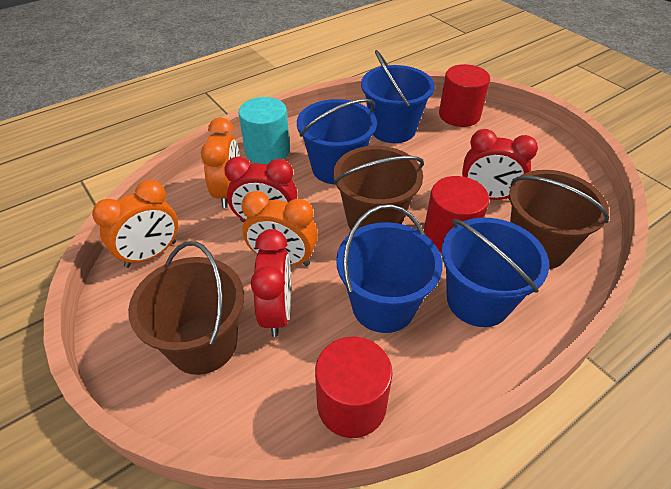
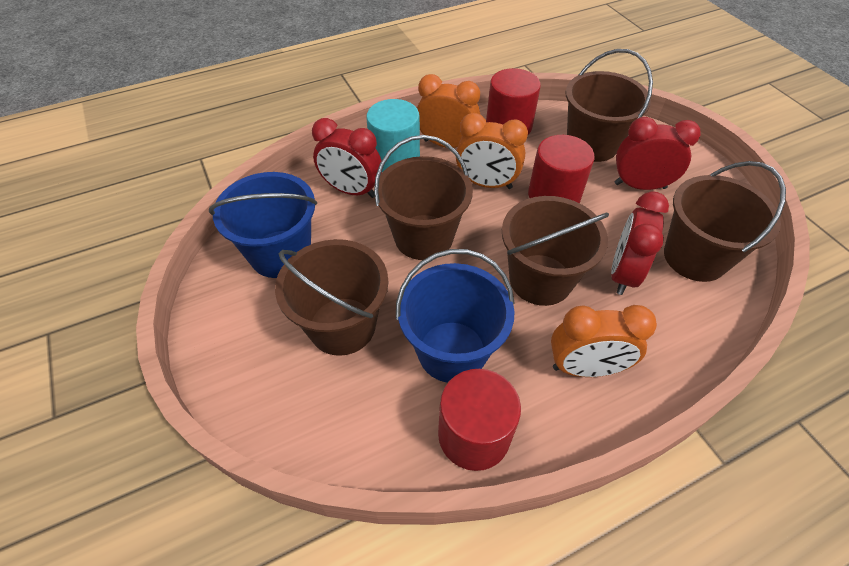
blue bucket: [297,99,377,184] [336,204,442,333] [361,50,435,143] [442,218,549,327] = 4 -> [209,172,317,278] [396,249,515,383] = 2
brown bucket: [128,241,244,375] [333,146,424,229] [509,170,609,269] = 3 -> [275,239,388,356] [374,135,473,260] [502,196,609,306] [566,49,653,162] [664,161,786,282] = 5

